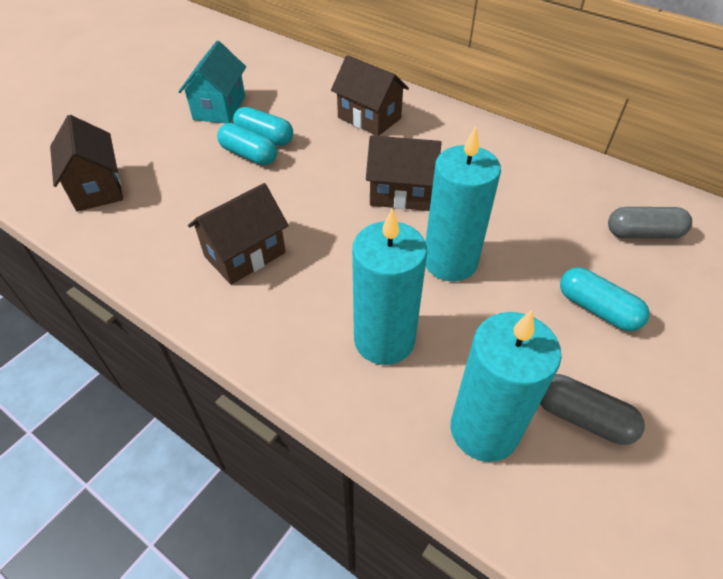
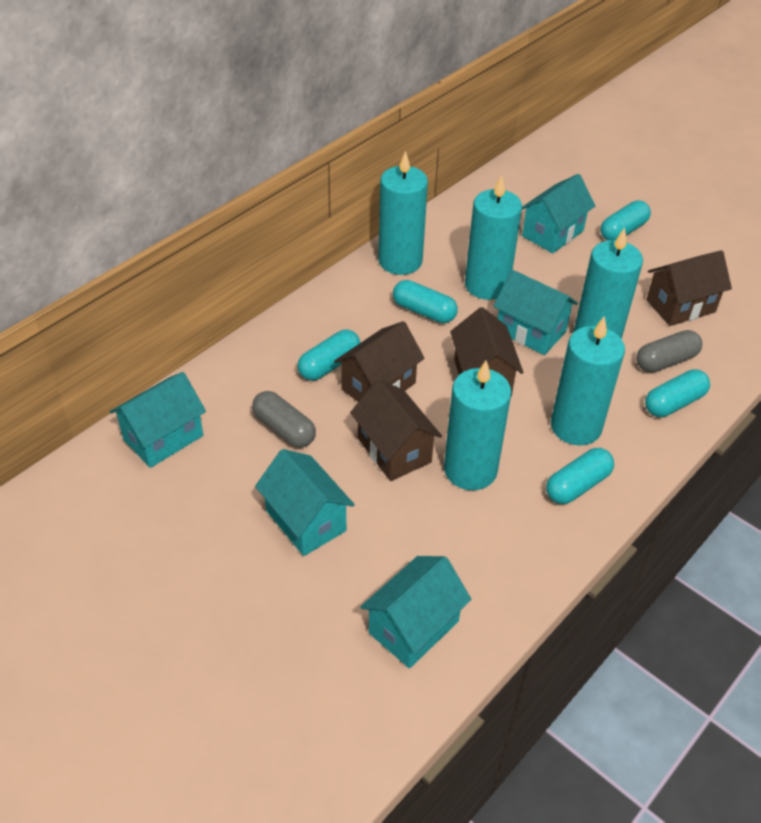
turquoise candle: [352,209,427,365] [426,126,501,281] [451,310,562,462] = 3 -> [378,151,428,275] [444,361,511,490] [465,175,522,300] [551,316,625,445] [573,227,643,339] = 5
turquoise capsule: [217,123,277,165] [233,107,293,146] [560,267,650,331] = 3 -> [298,330,360,381] [393,280,458,323] [546,448,614,504] [600,200,651,241] [645,369,710,417] = 5
turquoise house: [178,41,246,124] = 1 -> [110,372,206,468] [255,449,355,556] [360,556,471,668] [494,270,578,355] [522,174,595,253] = 5

